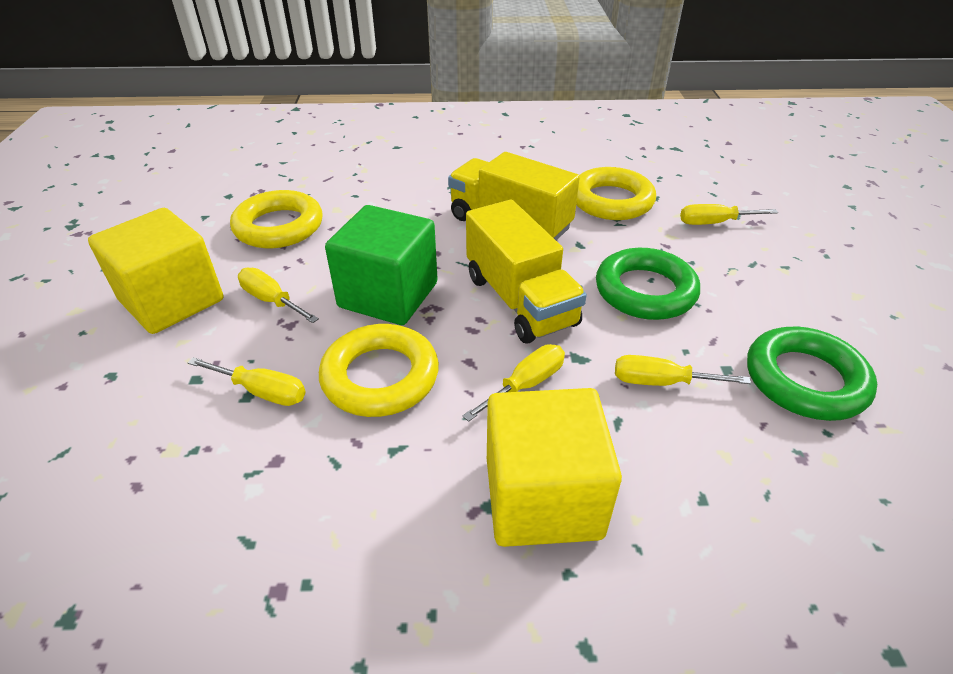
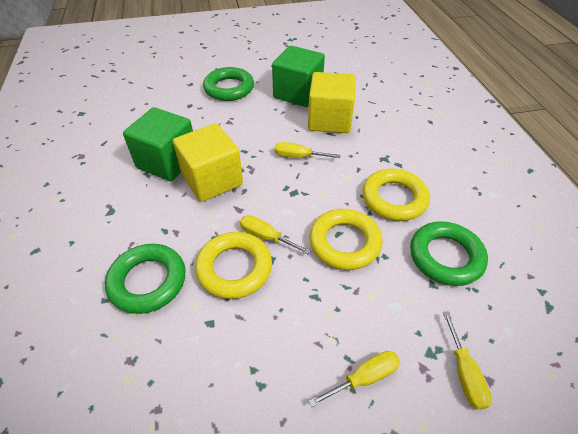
green cube: [325,205,438,325] = 1 -> [123,107,193,181] [272,46,325,107] = 2
green ring: [596,248,700,320] [747,327,877,421] = 2 -> [105,244,186,314] [203,67,254,101] [410,221,488,286] = 3
yellow screwdriver: [188,357,306,406] [238,268,319,323] [462,344,565,422] [615,355,751,386] [680,204,778,225] = 5 -> [240,215,311,254] [274,142,340,158] [309,351,400,407] [443,311,492,410] = 4
yellow truck: [448,152,580,240] [466,200,587,344] = 2 -> none = 0

